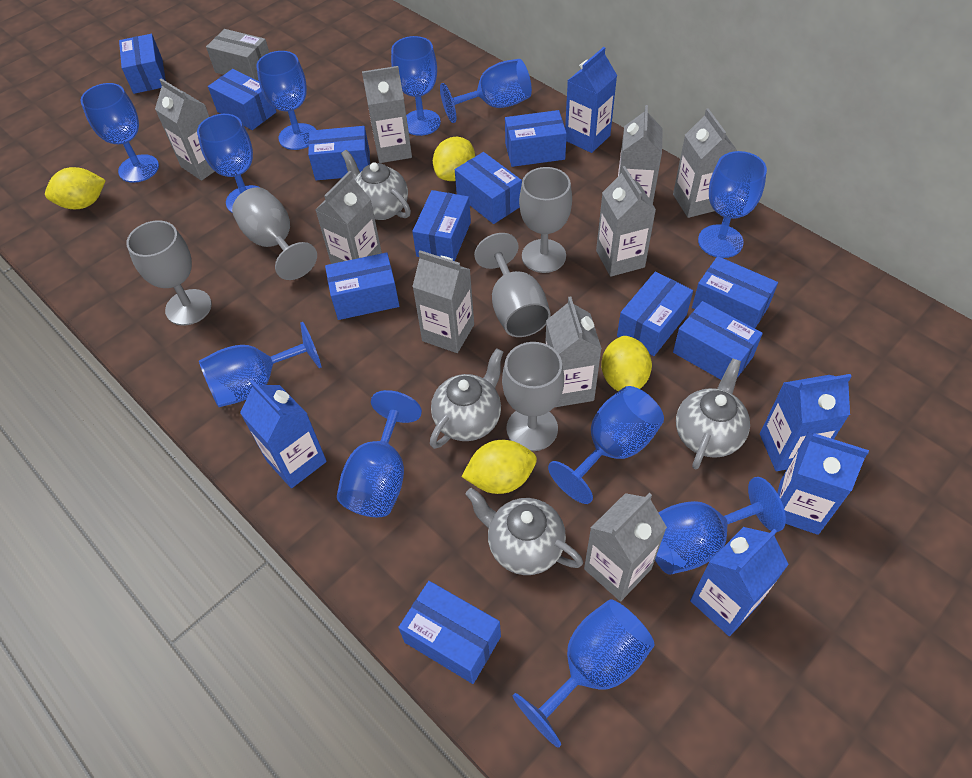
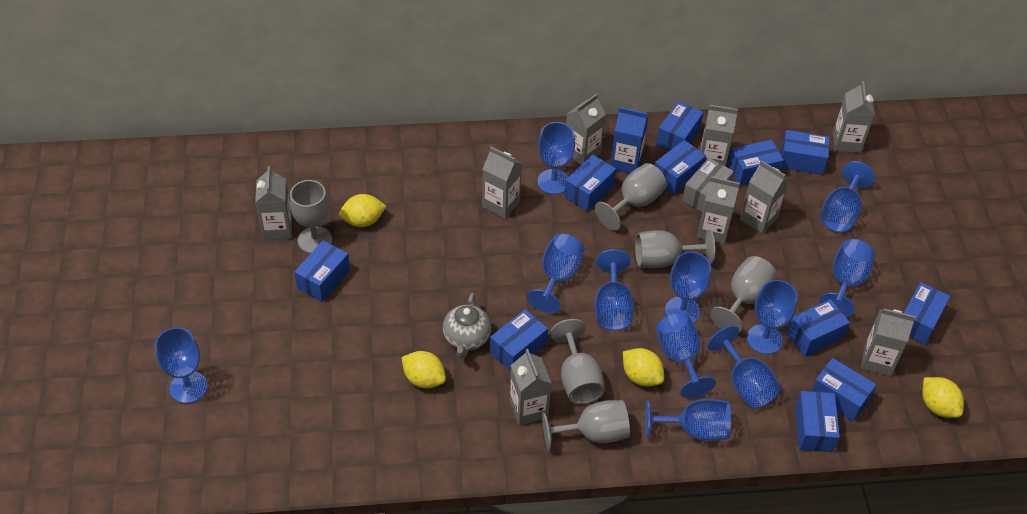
blue carton: [240,380,327,488] [565,47,617,153] [690,527,789,636] [760,374,852,471] [777,432,869,535] = 5 -> [610,107,648,173] = 1
grey goblet: [126,220,212,326] [232,187,317,280] [474,233,550,337] [502,342,564,451] [519,167,572,273] = 5 -> [290,180,332,254] [542,400,630,451] [550,319,605,404] [595,163,667,230] [635,230,715,268] [710,256,776,332] = 6
grey teapot: [341,150,411,220] [430,348,503,449] [465,488,583,575] [676,358,750,469] = 4 -> [443,293,491,358] = 1

